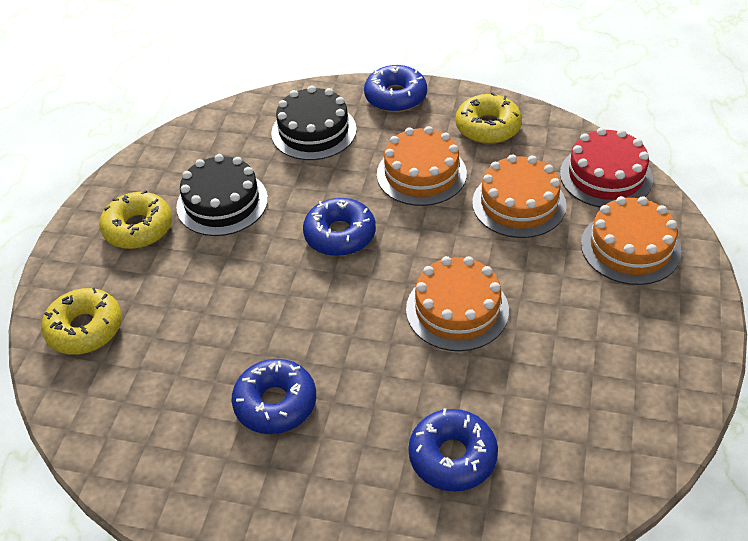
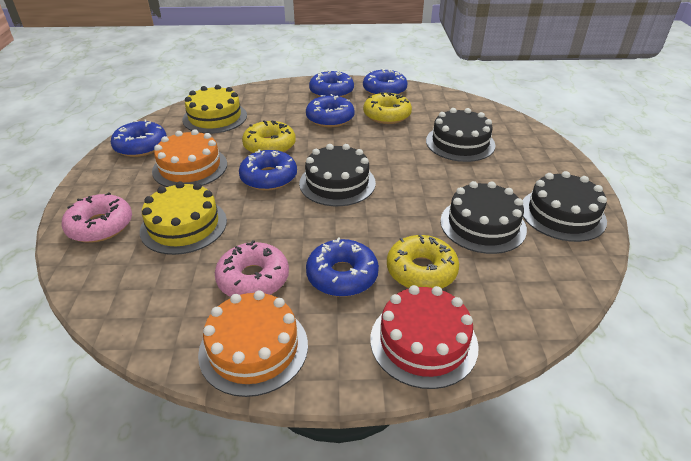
black cake: [176,154,268,236] [271,85,357,160] = 2 -> [299,144,376,206] [426,108,496,162] [440,181,527,254] [523,171,607,242] = 4
blue donut: [232,359,316,434] [303,198,376,256] [364,65,427,112] [408,408,498,492] = 4 -> [111,120,167,157] [239,149,297,190] [306,94,355,127] [306,237,379,297] [309,70,354,97] [363,69,408,95] = 6
orange cake: [377,126,467,206] [406,256,509,351] [472,154,567,238] [581,196,681,285] = 4 -> [152,129,227,187] [198,290,308,397] = 2
pink donut: none = 0 -> [62,192,132,243] [215,240,289,297] = 2
yellow cake: none = 0 -> [140,181,227,255] [182,85,247,134] = 2

